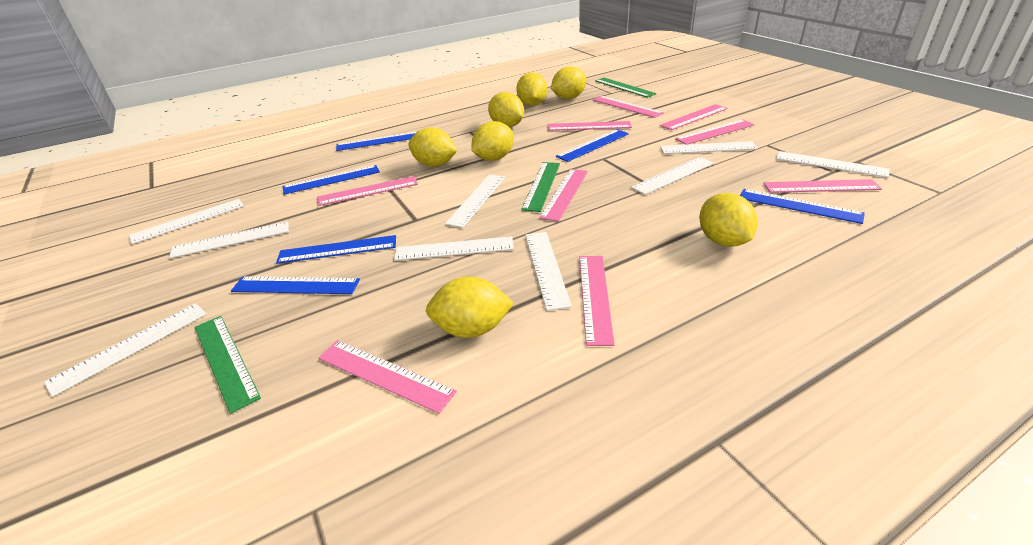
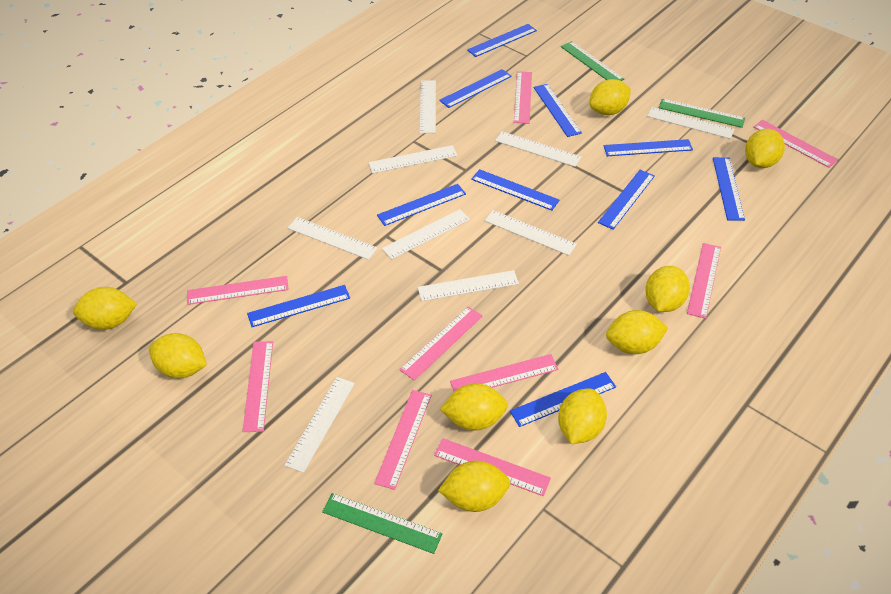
blue ruler: [231,276,360,294] [276,235,396,264] [282,165,380,195] [336,131,417,151] [556,129,629,162] [740,189,865,224] = 6 -> [247,285,350,327] [377,184,466,226] [439,69,512,108] [467,24,537,57] [471,169,560,211] [510,372,616,427] [534,84,582,137] [598,170,655,230] [604,139,693,156] [713,157,745,221] = 10
yellow lemon: [408,127,457,167] [426,277,514,338] [471,121,514,161] [488,92,524,127] [516,72,547,106] [551,66,587,99] [699,193,758,247] = 7 -> [73,287,137,330] [149,333,207,378] [438,461,510,512] [440,383,508,431] [558,388,607,444] [589,79,631,115] [606,310,668,354] [645,266,690,312] [745,129,785,168] = 9

